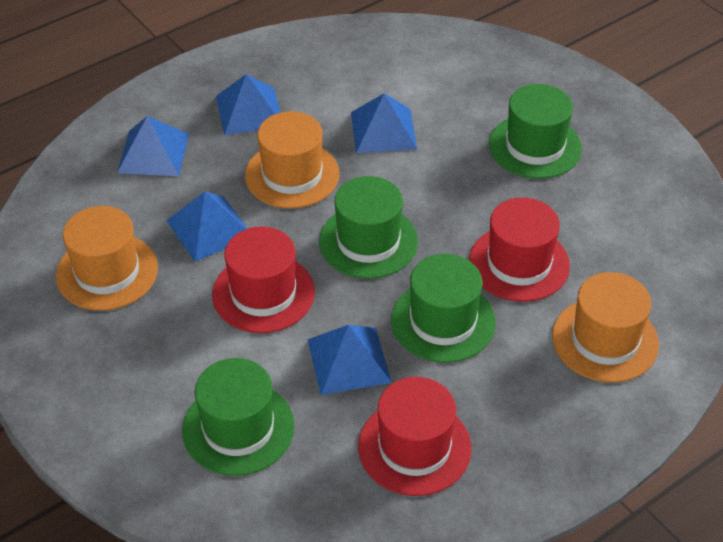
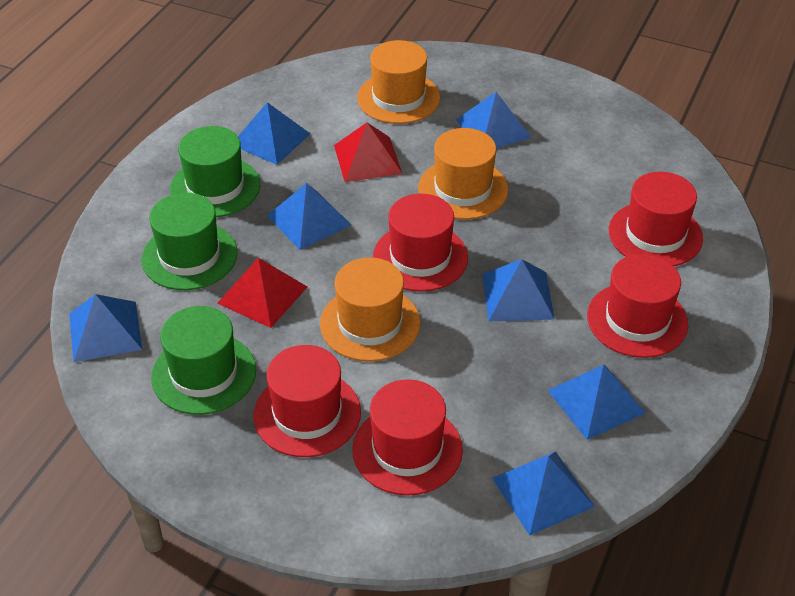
blue pyramid: [117,116,189,176] [166,191,248,262] [216,74,280,135] [307,325,392,395] [351,93,417,153] = 5 -> [69,294,142,362] [238,102,310,165] [267,183,351,250] [456,92,532,148] [483,259,555,321] [492,451,595,536] [548,365,646,440] = 7
green hat: [182,358,295,476] [319,176,418,279] [391,254,496,363] [489,84,582,179] = 4 -> [142,193,238,290] [151,306,256,415] [170,126,260,217] = 3
red hat: [212,226,315,333] [358,377,471,496] [469,197,570,302] = 3 -> [253,345,361,457] [352,379,463,496] [373,194,468,292] [587,254,688,358] [609,172,703,266] = 5
red pyramid: none = 0 -> [217,258,307,328] [334,122,402,182] = 2

